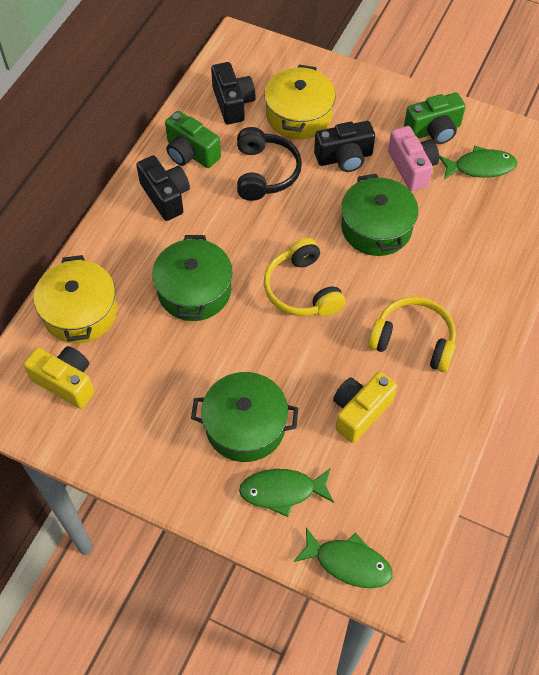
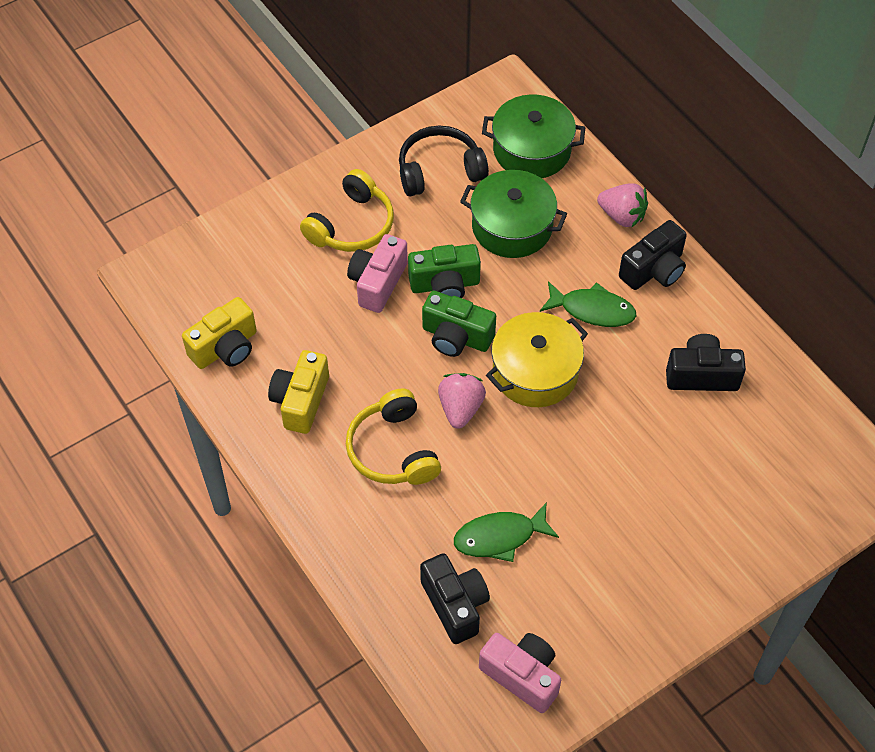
green fish: [239,468,334,517] [293,527,393,588] [439,145,517,180] = 3 -> [454,503,559,562] [540,281,636,327] = 2
green pot: [152,235,232,321] [191,372,298,462] [341,174,418,256] = 3 -> [460,170,567,258] [482,94,585,178] = 2
pink camera: [388,126,439,191] = 1 -> [347,234,408,313] [479,633,561,713] = 2
pink strawberry: none = 0 -> [438,373,486,429] [597,183,648,228] = 2
yellow pot: [34,255,118,344] [264,65,336,139] = 2 -> [486,312,588,407] = 1

